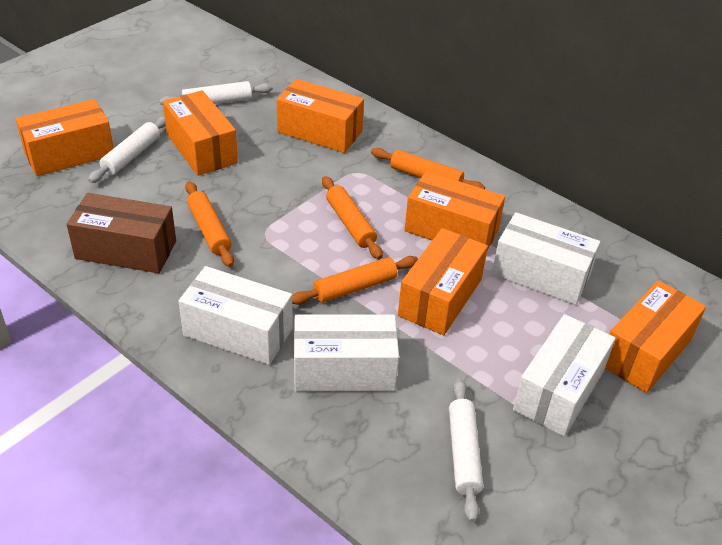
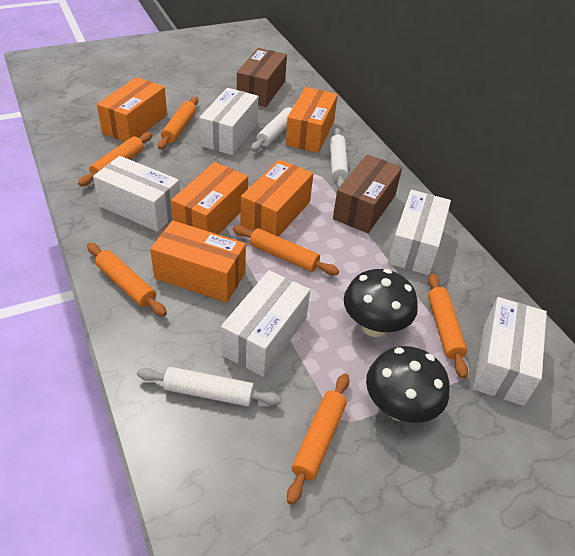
black mushroom: none = 0 -> [344,269,418,337] [366,346,450,423] = 2
brown box: [67,193,176,273] = 1 -> [237,48,287,107] [333,154,402,233] = 2
orange box: [16,99,114,176] [163,90,238,176] [277,79,364,153] [398,228,488,335] [405,171,505,251] [605,280,706,393] = 6 -> [97,77,167,142] [150,221,246,303] [171,162,248,234] [240,159,313,237] [286,87,338,153] = 5
orange rolling pin: [185,181,234,267] [292,256,418,305] [322,176,383,259] [371,148,485,189] = 4 -> [78,132,152,186] [87,243,167,316] [158,97,198,150] [233,225,339,275] [287,373,350,505] [428,273,468,379] = 6
white box: [178,266,293,365] [294,315,399,392] [492,212,600,305] [513,314,616,436] = 4 -> [93,156,180,232] [199,88,259,155] [221,270,310,377] [388,190,451,275] [474,297,547,406] = 5

